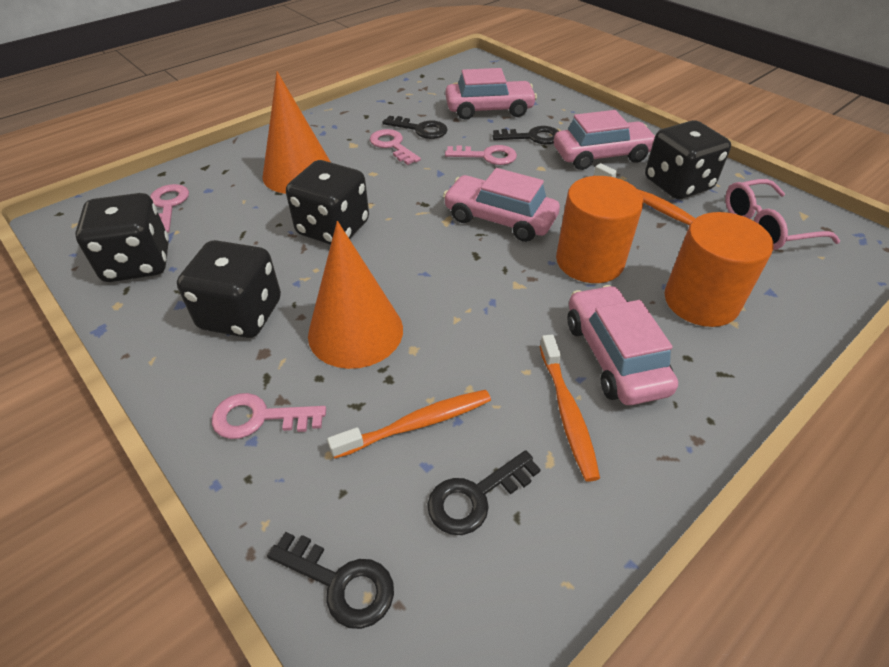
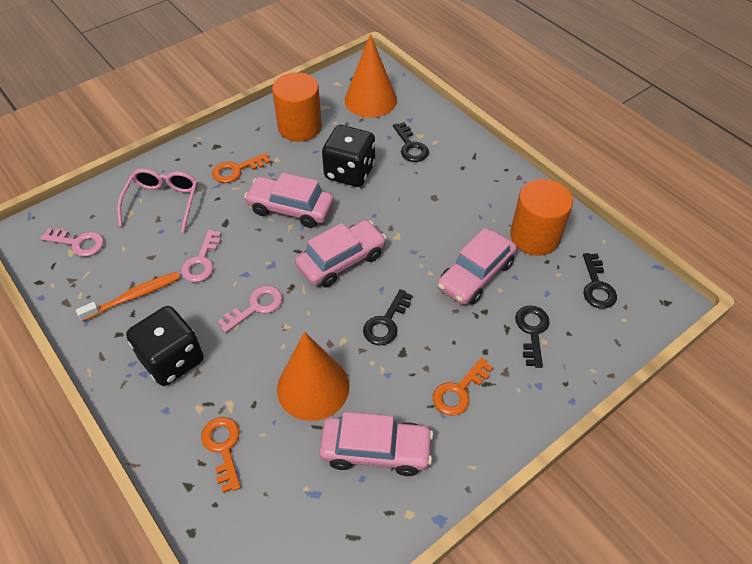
black dice: [75,193,169,282] [177,240,281,338] [286,160,369,245] [645,120,731,199] = 4 -> [126,306,204,386] [322,125,375,187] = 2
orange key: none = 0 -> [201,417,241,493] [212,153,270,183] [433,358,493,416] = 3
orange toothbrush: [327,390,491,459] [540,335,600,482] [594,163,696,225] = 3 -> [76,272,180,321] = 1
pink key: [150,184,189,232] [212,393,326,439] [370,129,421,165] [445,145,517,165] = 4 -> [40,228,104,257] [181,230,221,282] [218,286,283,333] = 3

